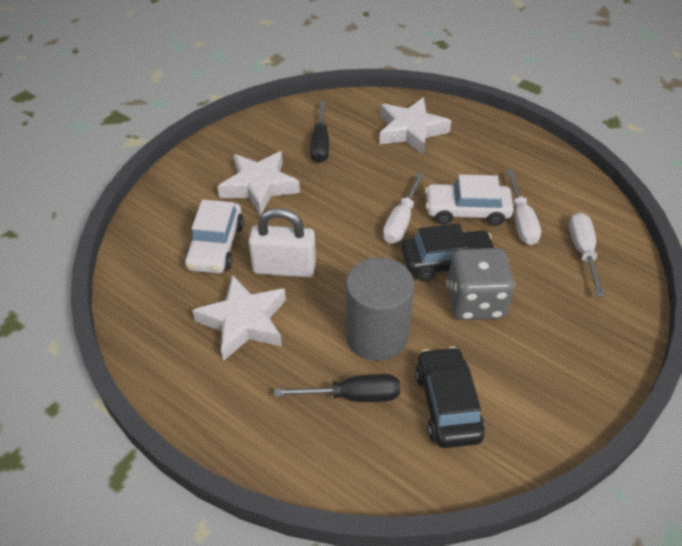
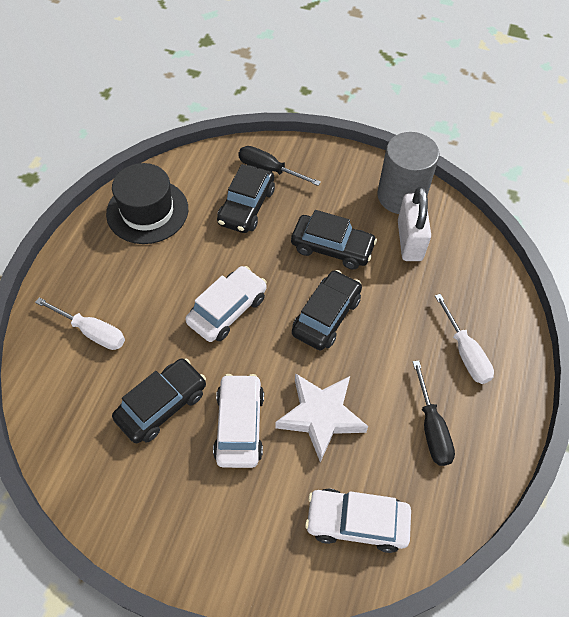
black car: [401,223,494,281] [415,346,485,448] = 2 -> [112,358,206,443] [217,164,275,233] [291,210,377,270] [292,270,362,350] = 4
black hat: none = 0 -> [106,163,188,244] = 1
grey dice: [447,248,515,320] = 1 -> none = 0
white car: [184,200,244,273] [425,175,514,226] = 2 -> [185,266,267,342] [213,374,264,468] [305,489,411,553] = 3
white screwdriver: [383,173,424,244] [507,170,541,245] [569,212,604,297] = 3 -> [35,298,125,350] [435,294,494,384] = 2
white star: [192,275,286,361] [217,151,300,216] [379,97,452,155] = 3 -> [276,373,368,462] = 1

